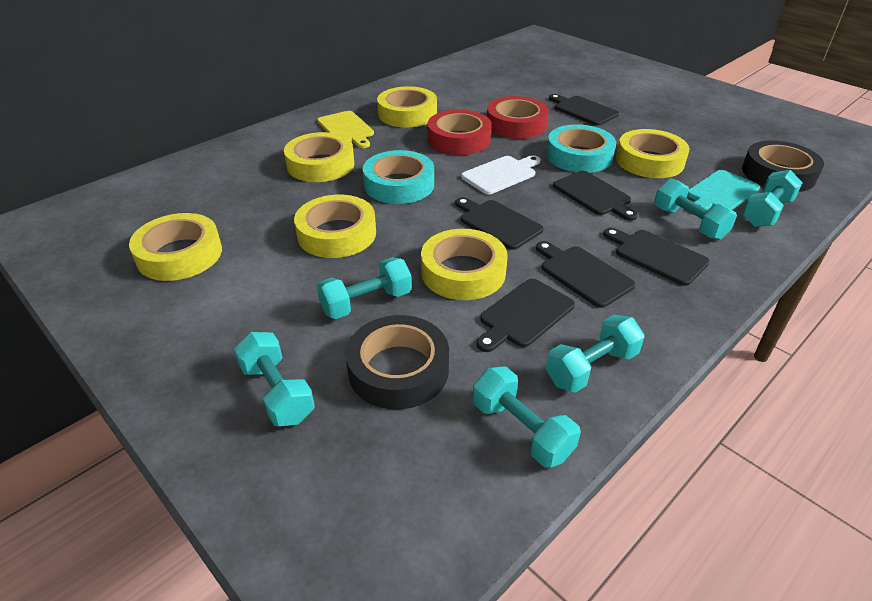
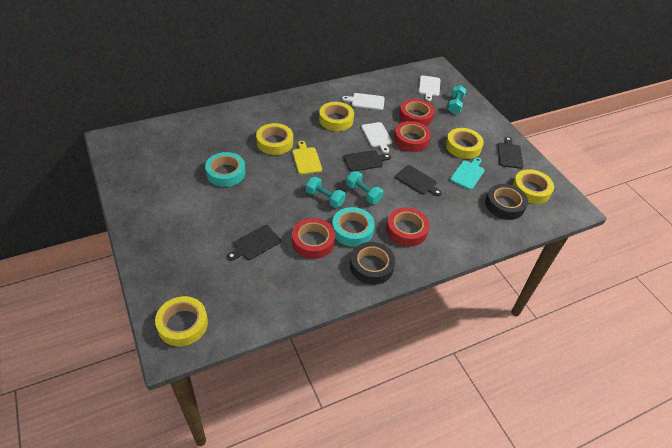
black cutting board: [455,197,544,250] [476,279,575,352] [536,241,635,308] [549,94,619,126] [553,171,638,221] [603,228,710,286] = 6 -> [227,225,281,261] [343,150,391,172] [395,165,442,196] [497,137,523,169] = 4
red tape: [428,110,492,155] [487,96,549,139] = 2 -> [292,218,335,259] [386,207,430,247] [394,121,431,152] [399,99,435,126] = 4
turquoise dumbbell: [234,332,315,426] [317,257,412,319] [473,367,581,468] [546,315,645,393] [654,178,737,240] [742,170,803,227] = 6 -> [306,177,346,208] [346,171,383,204] [448,85,466,114] = 3
white cutting board: [461,155,541,194] = 1 -> [342,93,385,110] [361,122,393,153] [419,75,440,101] = 3
yellow tape: [129,213,222,281] [284,132,354,182] [294,195,376,258] [377,86,437,127] [421,229,508,300] [616,129,689,178] = 6 -> [155,296,208,346] [256,123,293,155] [319,102,354,131] [446,128,484,159] [512,169,554,204] = 5

